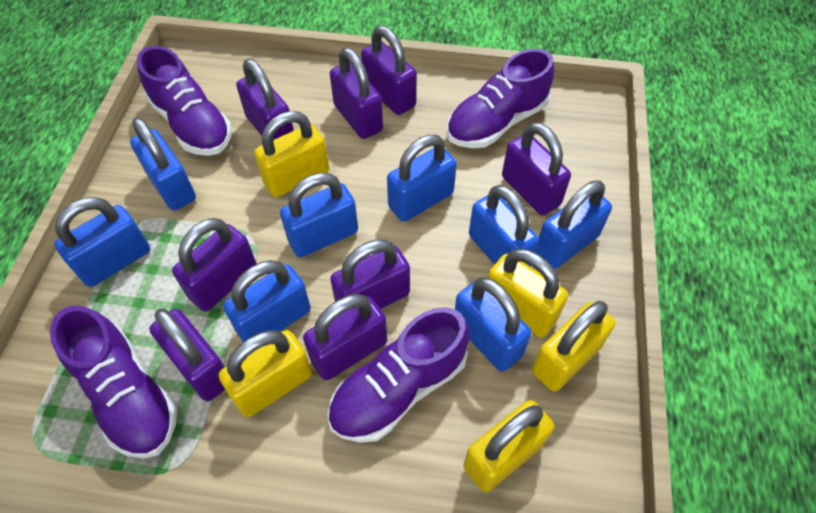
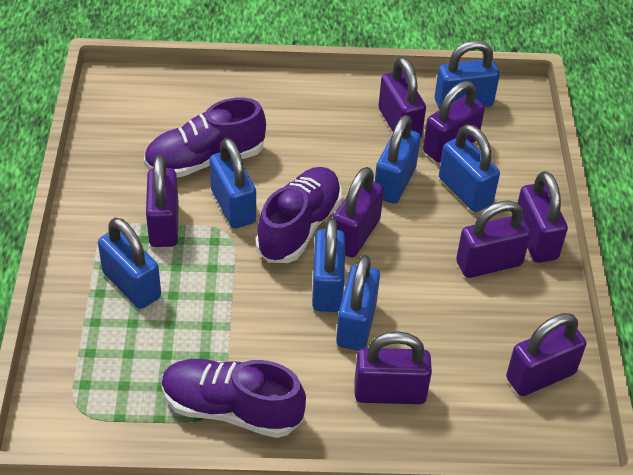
blue padlock: [54,197,150,287] [130,118,196,210] [223,260,311,342] [280,173,358,257] [387,135,457,222] [455,277,532,372] [469,185,539,267] [536,180,612,269] = 8 -> [98,218,161,309] [209,138,256,228] [312,218,345,312] [336,255,380,351] [375,115,420,204] [435,40,500,110] [439,124,500,212] = 7
purple shoe: [50,306,177,459] [137,46,232,156] [327,307,470,443] [446,49,555,148] = 4 -> [144,97,266,178] [162,359,306,438] [255,167,342,263] = 3
yellow padlock: [219,330,312,417] [254,111,329,197] [464,400,554,492] [488,249,568,338] [532,301,615,391] = 5 -> none = 0

